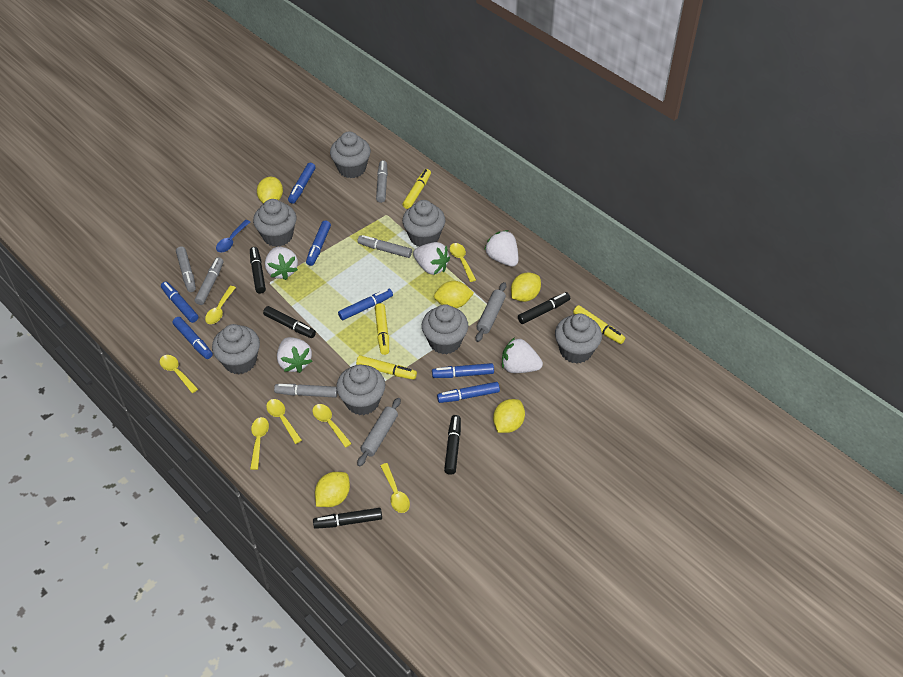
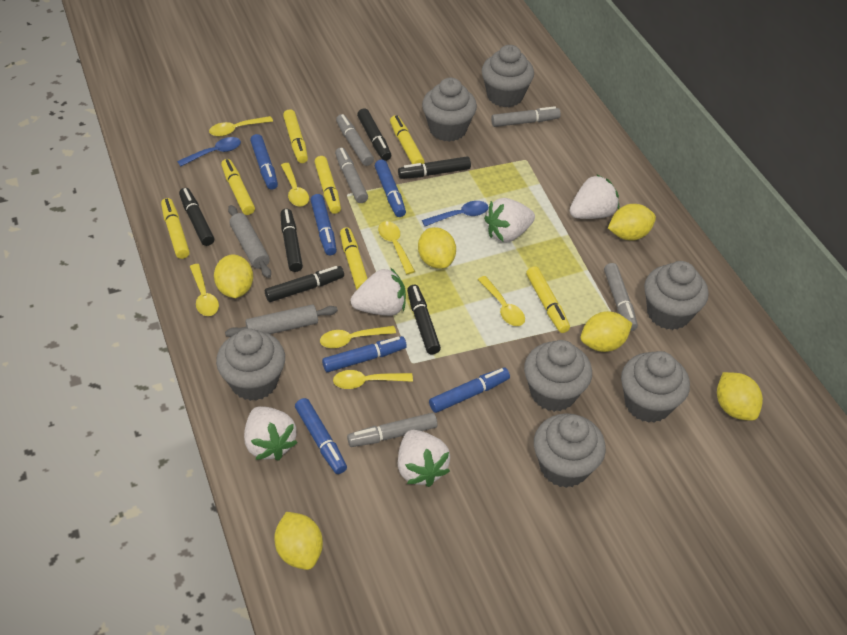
black marker: [250,247,266,294] [263,306,316,338] [313,508,382,529] [444,415,461,475] [518,292,570,324] = 5 -> [179,188,214,246] [265,266,344,302] [281,209,303,272] [357,108,391,161] [398,156,471,179] [407,285,441,354] = 6
blue marker: [161,282,199,323] [172,317,213,359] [288,163,316,204] [306,221,331,266] [338,289,393,320] [432,363,494,378] [437,382,500,403] = 7 -> [250,134,278,190] [295,398,347,474] [311,194,337,255] [322,336,407,373] [375,160,406,217] [429,367,510,413] = 6
blue spoon: [216,220,250,252] = 1 -> [177,137,241,167] [422,201,489,226] = 2
yellow lemon: [257,177,283,204] [315,472,350,507] [434,281,474,308] [493,399,525,433] [511,272,541,302] = 5 -> [214,255,253,298] [274,512,323,570] [418,227,456,269] [581,311,632,352] [608,204,656,241] [717,372,763,421] = 6
yellow marker: [356,355,417,380] [375,303,389,355] [402,169,431,209] [573,305,625,344] = 4 -> [161,198,190,259] [221,159,255,215] [283,110,308,163] [315,156,341,214] [340,227,368,290] [390,115,425,164] [526,266,570,333] = 7

